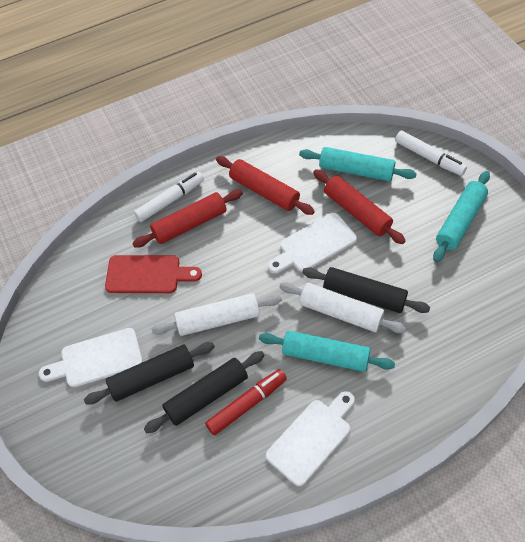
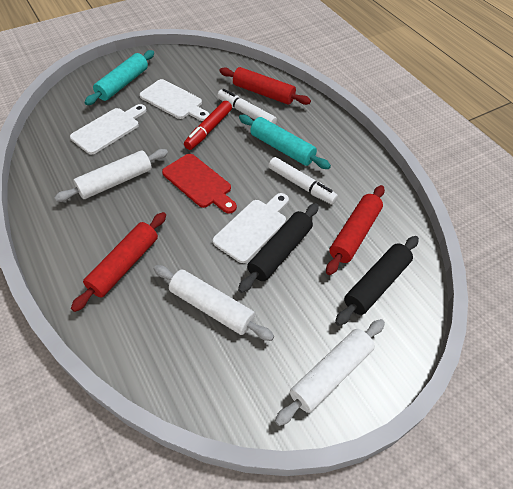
black rolling pin: [84,342,215,404] [144,351,264,433] [302,267,430,313] = 3 -> [238,203,319,293] [335,236,419,326] = 2
turquoise rolling pin: [259,330,395,372] [299,147,417,181] [433,171,490,262] = 3 -> [84,50,154,105] [239,115,331,169] = 2
white rolling pin: [151,293,282,336] [280,282,406,333] = 2 -> [54,149,168,202] [154,265,274,341] [275,319,385,426] = 3

